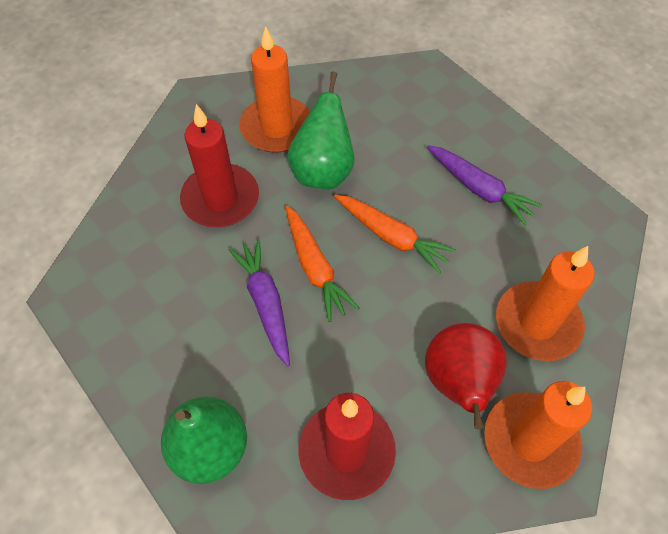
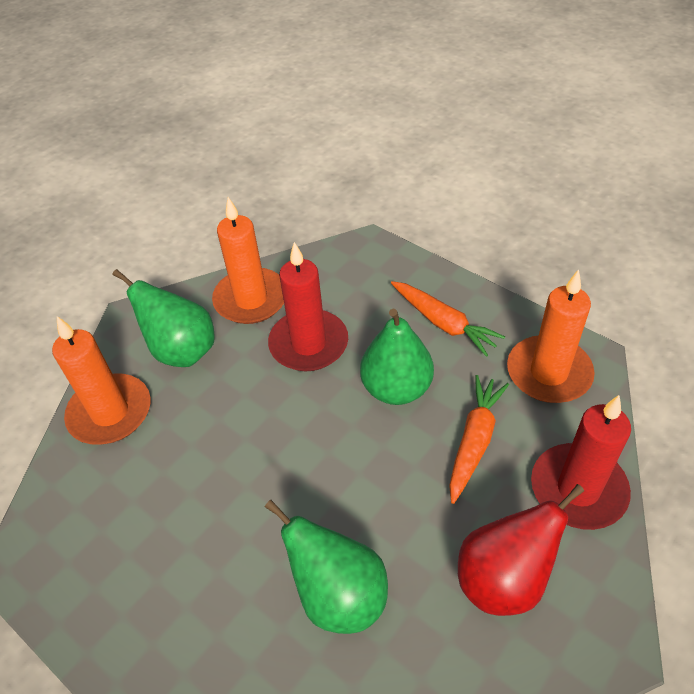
green pear: [161,397,247,484] [287,72,355,190] = 2 -> [113,269,215,367] [265,500,388,634] [360,309,434,405] = 3
purple carrot: [229,239,290,366] [427,145,542,225] = 2 -> none = 0

